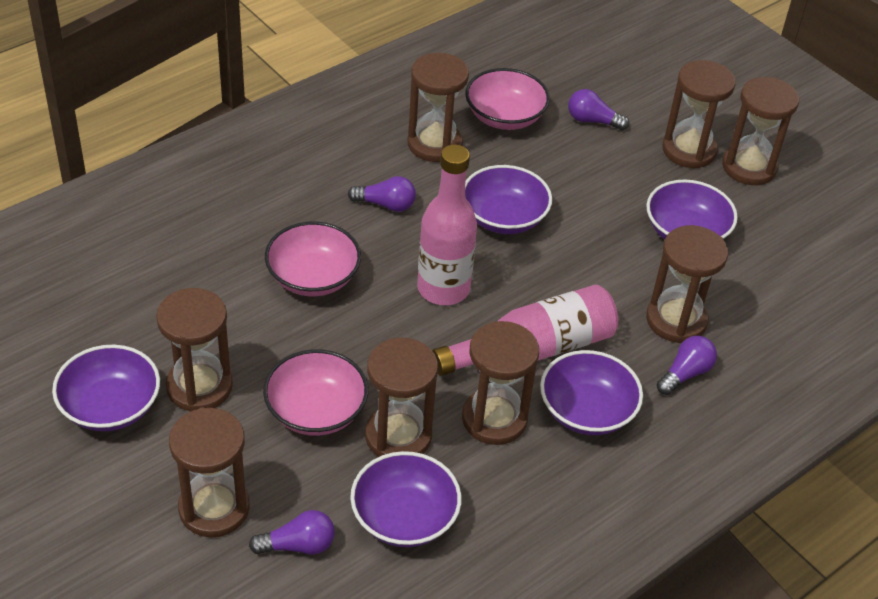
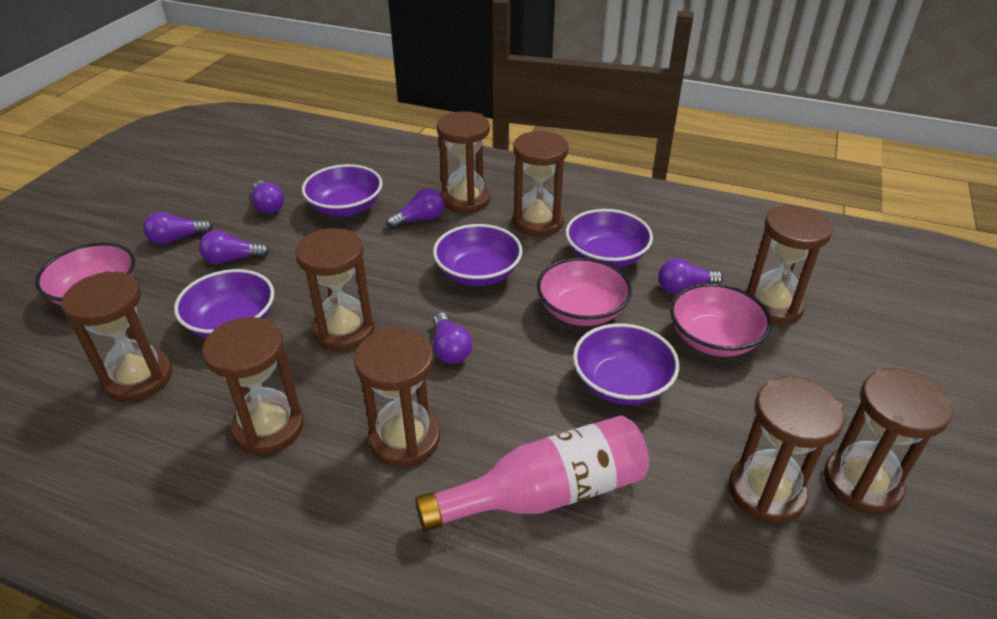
brown hourglass: [156,288,233,412] [169,408,250,537] [365,338,438,457] [408,53,469,162] [462,321,539,445] [646,225,728,343] [662,60,735,168] [722,77,799,185] = 8 -> [61,271,172,402] [202,317,304,455] [295,228,375,351] [354,328,440,467] [437,111,490,213] [512,131,569,236] [729,376,845,523] [745,205,833,324] [824,368,953,514] = 9
pink bottle: [417,145,477,305] [432,284,618,376] = 2 -> [415,416,649,531] = 1
purple light bulb: [249,510,335,555] [348,176,416,212] [568,89,629,130] [657,336,717,395] = 4 -> [143,212,213,245] [199,230,270,264] [252,180,284,214] [386,188,444,229] [433,312,472,364] [658,259,723,294] = 6

